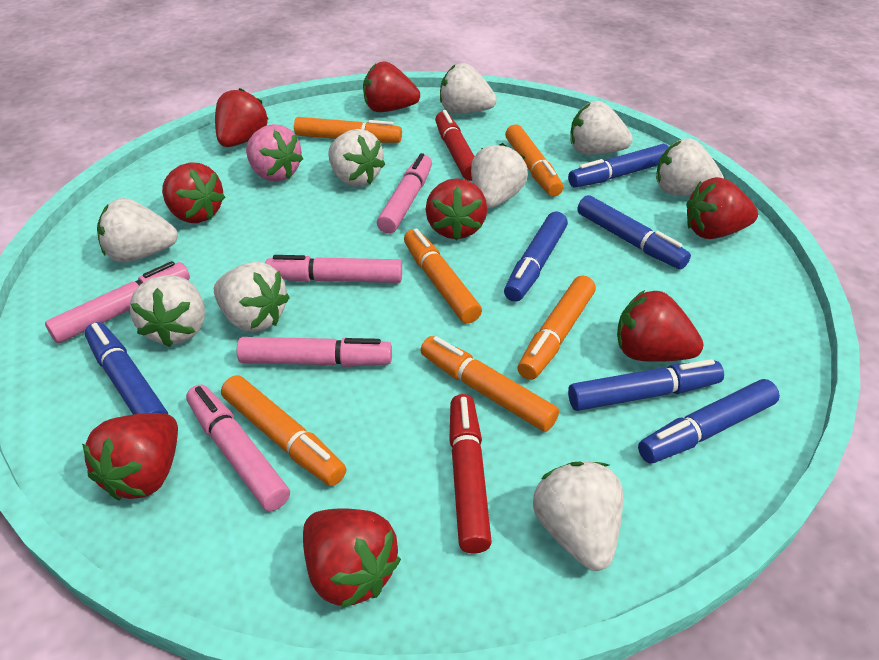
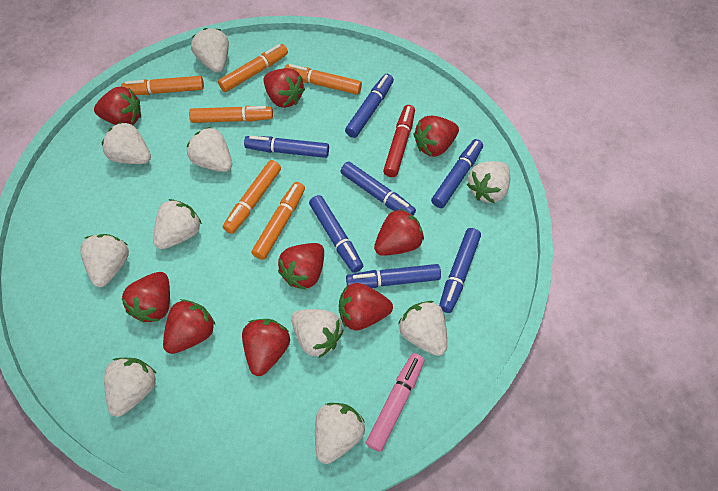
blue marker: [85,322,168,414] [504,211,568,302] [568,144,669,188] [568,359,724,411] [577,195,691,269] [638,379,780,463] = 6 -> [244,136,329,158] [309,195,363,273] [340,161,416,216] [345,74,394,138] [346,264,441,288] [431,139,483,208] [439,228,481,313] = 7
pink marker: [45,261,190,343] [186,385,290,511] [237,337,392,367] [265,255,402,283] [377,153,432,234] = 5 -> [366,353,424,452] = 1
pink strawberry: [246,124,303,182] = 1 -> none = 0
red marker: [435,110,475,181] [449,394,492,554] = 2 -> [383,105,415,177] = 1
red strawberry: [82,413,178,500] [162,162,226,223] [215,88,269,147] [303,508,401,609] [363,61,420,112] [426,178,487,241] [617,290,703,362] [686,177,758,239] = 8 -> [94,86,141,125] [121,272,170,322] [163,299,215,354] [242,319,290,376] [264,68,305,108] [278,243,324,290] [339,283,393,330] [374,209,424,256] [413,116,459,156] = 9
white strawberry: [97,198,178,263] [130,275,205,347] [214,262,290,332] [328,129,385,187] [440,63,497,113] [471,143,528,209] [533,462,623,571] [570,101,633,155] [656,138,724,195] = 9 -> [80,234,129,287] [102,122,151,164] [104,358,157,417] [153,199,202,249] [187,127,232,172] [191,28,229,73] [291,309,343,358] [315,403,365,464] [398,301,447,356] [467,161,510,203] = 10

